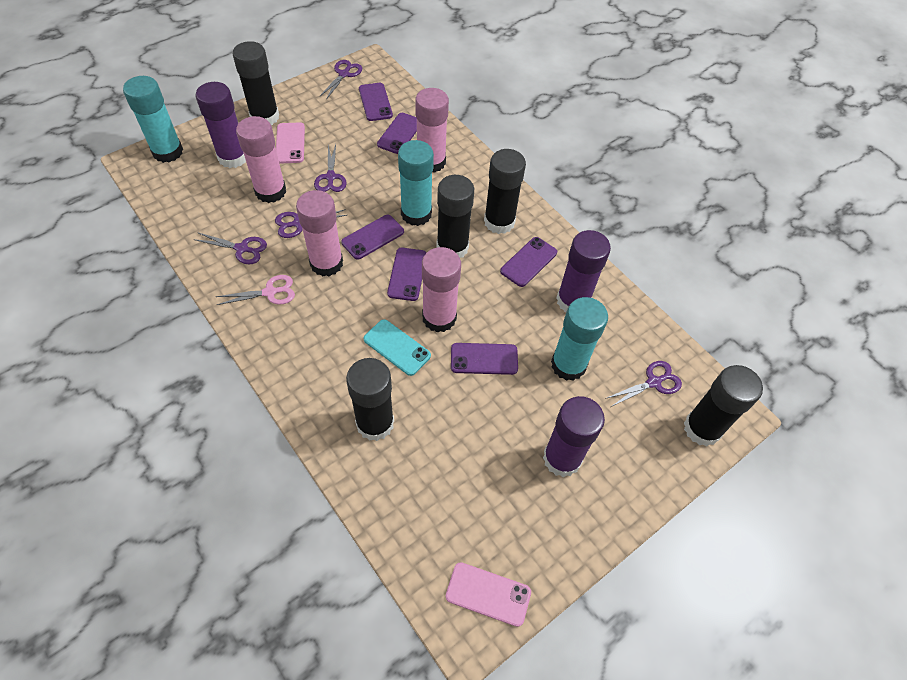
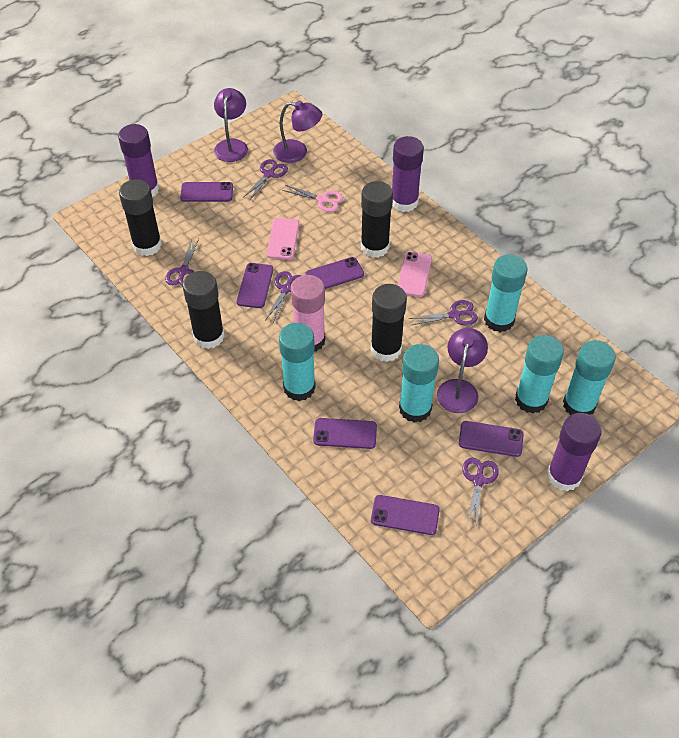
black glue stick: [233,41,279,125] [346,358,394,441] [436,175,474,258] [484,149,526,234] [684,365,763,446] = 5 -> [119,179,162,256] [183,271,225,349] [361,181,393,258] [371,284,407,362] = 4
pink glue stick: [236,116,286,203] [296,190,343,276] [415,88,449,173] [422,247,461,333] = 4 -> [291,275,325,352] = 1
purple lamp: none = 0 -> [214,88,248,162] [273,101,322,163] [437,328,488,413] = 3
turquoise glue stick: [123,76,183,163] [398,140,434,226] [551,297,608,381] = 3 -> [279,323,316,401] [399,344,439,423] [484,254,528,332] [515,335,564,414] [563,340,616,415] = 5
turquoise phone: [364,319,431,376] = 1 -> none = 0

